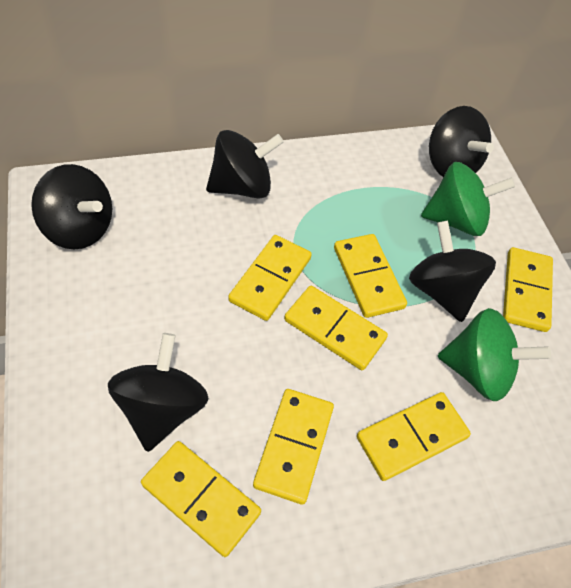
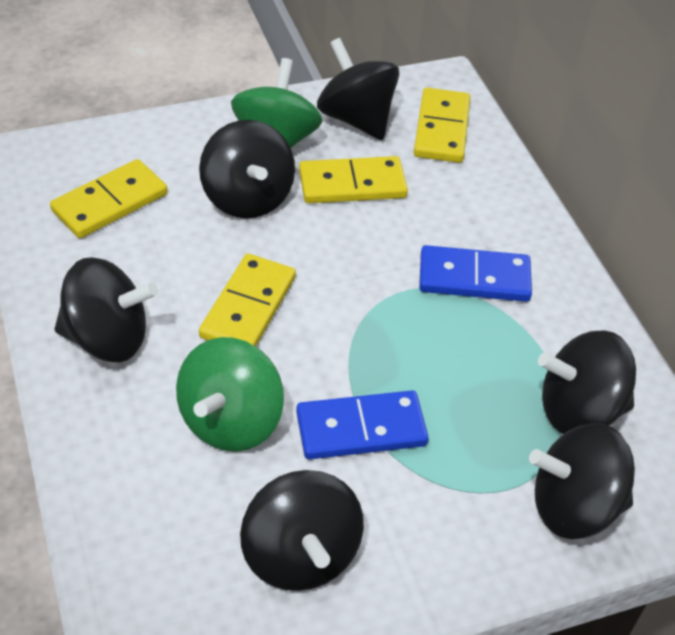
black spinning top: [31,164,112,249] [108,333,208,452] [206,130,284,199] [409,220,496,322] [429,106,494,177] = 5 -> [55,257,158,362] [199,120,295,218] [240,470,364,591] [317,38,399,140] [529,423,635,539] [538,330,636,434] = 6
blue domino: none = 0 -> [296,390,429,460] [419,245,532,302] = 2
yellow domino: [141,441,261,557] [228,235,312,321] [253,389,334,505] [284,286,388,370] [334,234,407,318] [357,392,471,481] [503,247,553,332] = 7 -> [50,159,168,238] [199,254,296,347] [299,156,408,203] [414,88,471,163] = 4

